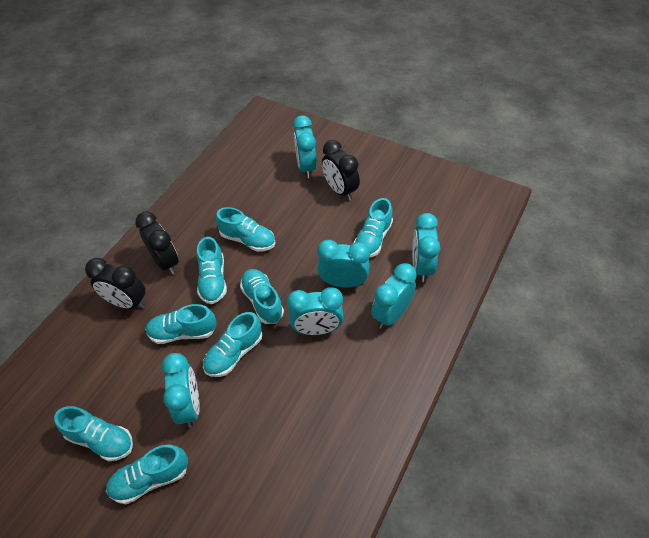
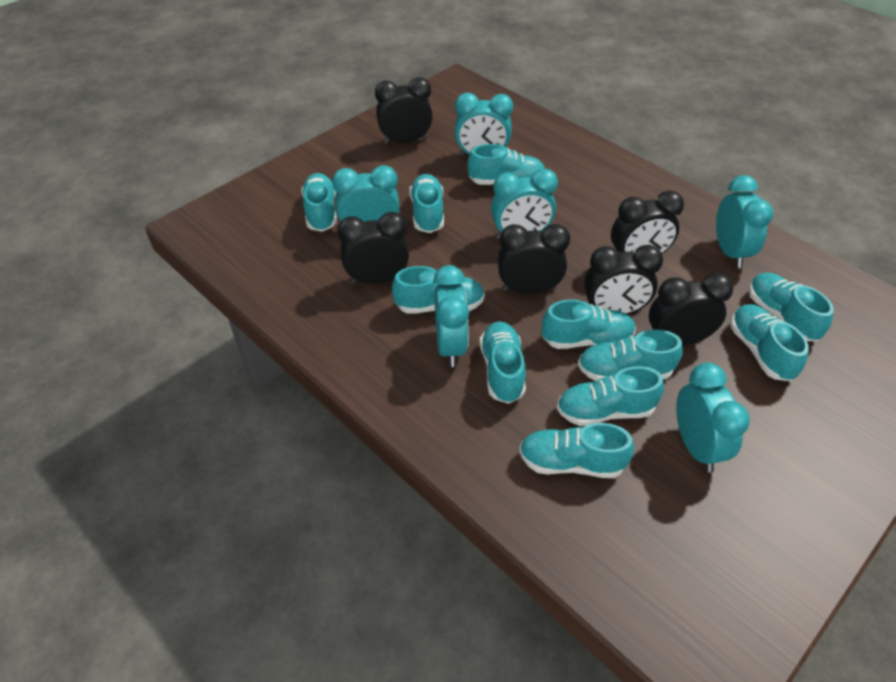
black clock: [85,258,146,309] [135,212,179,275] [322,140,360,201] = 3 -> [337,212,409,284] [375,77,433,144] [498,224,570,294] [584,245,663,314] [611,190,684,254] [649,273,733,346] = 6
turquoise shoe: [54,406,133,461] [106,445,188,504] [145,304,217,344] [197,237,227,304] [203,312,262,377] [216,207,275,252] [240,269,284,324] [353,198,393,258] = 8 -> [302,173,337,232] [392,266,485,314] [409,174,444,233] [467,144,544,185] [480,322,526,404] [519,423,634,478] [542,300,636,349] [557,366,664,426] [578,330,683,381] [730,304,809,381] [749,272,834,341] = 11

